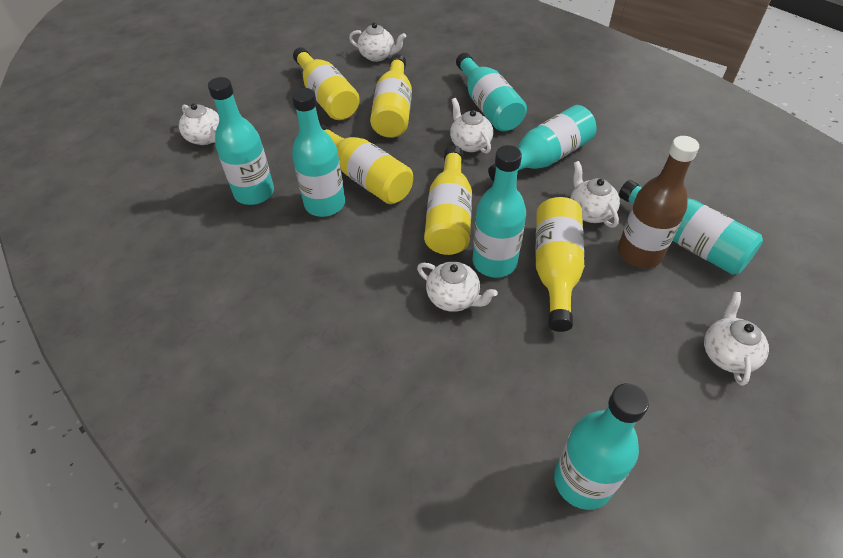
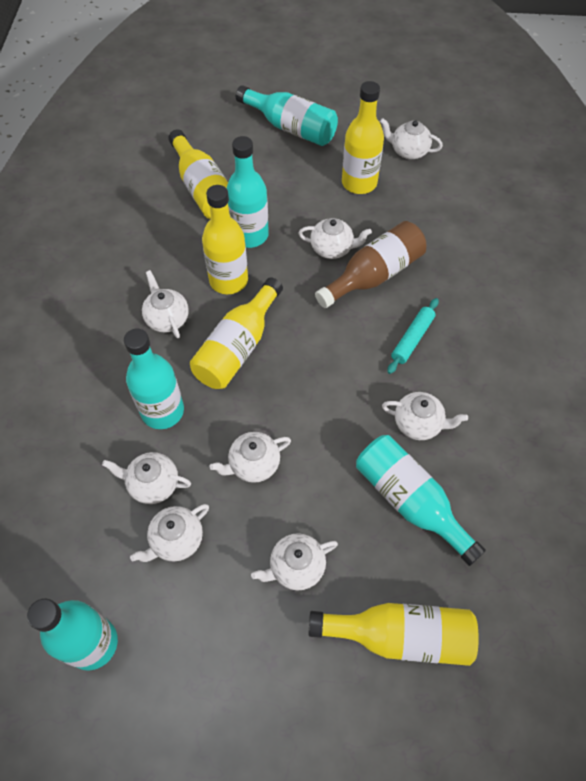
turquoise bottle: [208,77,274,205] [292,88,345,217] [456,53,527,131] [472,145,526,278] [488,105,597,182] [554,383,649,510] [619,180,763,275] = 7 -> [27,598,118,671] [124,328,184,429] [226,136,269,248] [236,85,338,146] [356,435,486,566] = 5
turquoise rolling pin: none = 0 -> [387,298,439,374] = 1
white teapot: [179,104,219,145] [349,23,406,62] [417,262,498,312] [450,98,493,154] [570,161,620,228] [704,292,769,386] = 6 -> [102,452,191,504] [130,504,209,562] [142,270,189,338] [210,432,291,483] [251,533,338,591] [298,218,372,259] [380,118,443,160] [382,392,468,440] = 8

